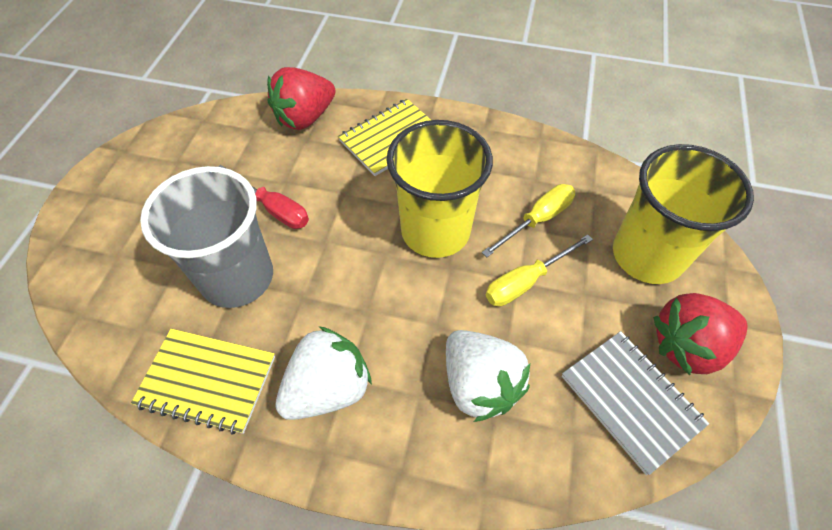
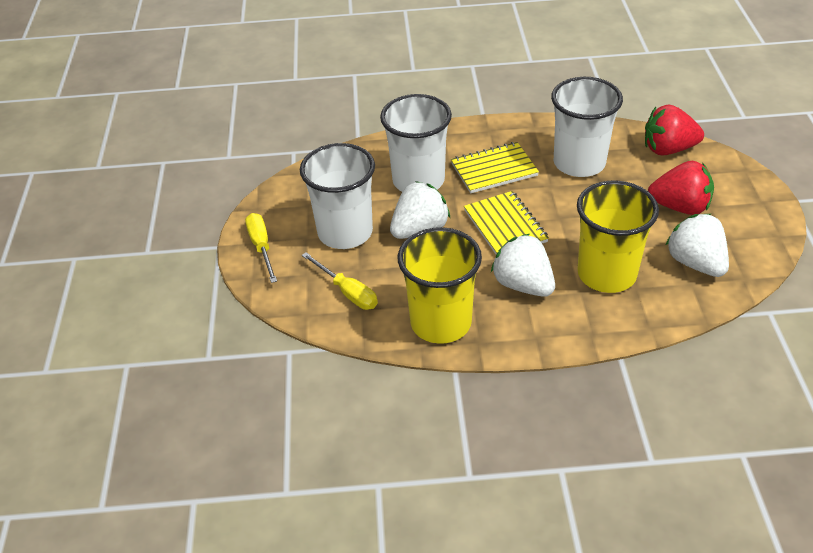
grey cup: [140,166,273,308] = 1 -> none = 0
grey notebook: [562,331,710,475] = 1 -> none = 0
red screwdriver: [218,165,309,229] = 1 -> none = 0
white cup: none = 0 -> [300,143,375,249] [380,94,452,192] [551,77,623,177] = 3
white strawberry: [276,326,372,420] [446,330,530,422] = 2 -> [390,181,450,239] [491,234,555,297] [666,214,729,277] = 3

